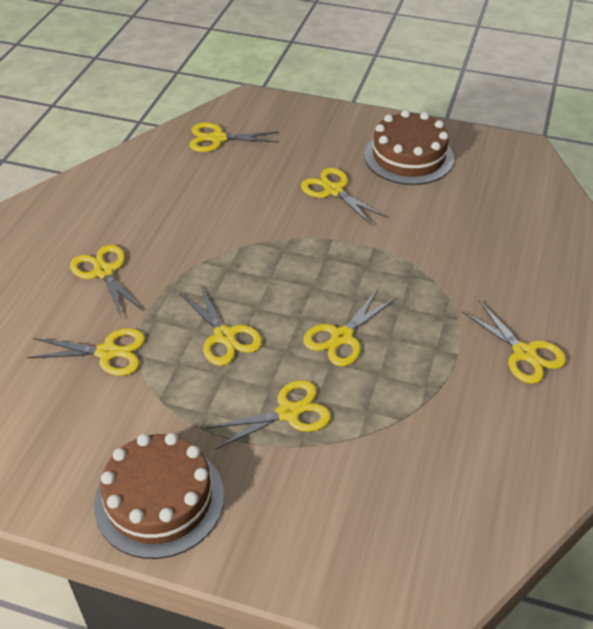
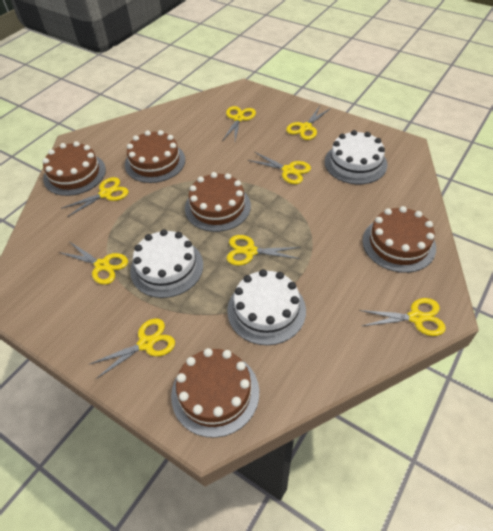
brown cake: [94,433,224,559] [364,110,454,185] = 2 -> [43,141,106,196] [125,130,185,183] [171,348,259,438] [185,172,251,232] [363,206,436,273] = 5
white cake: none = 0 -> [130,229,203,298] [227,269,306,345] [325,130,387,184] = 3

